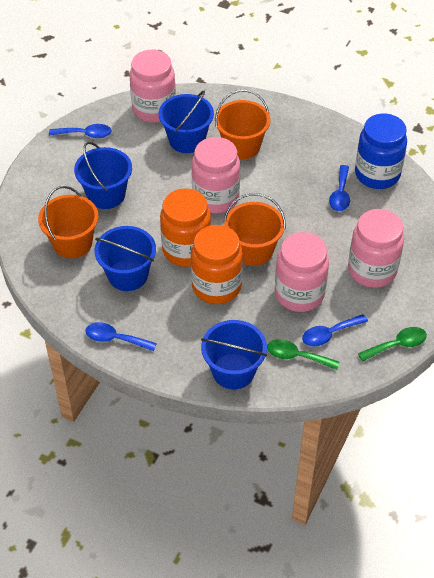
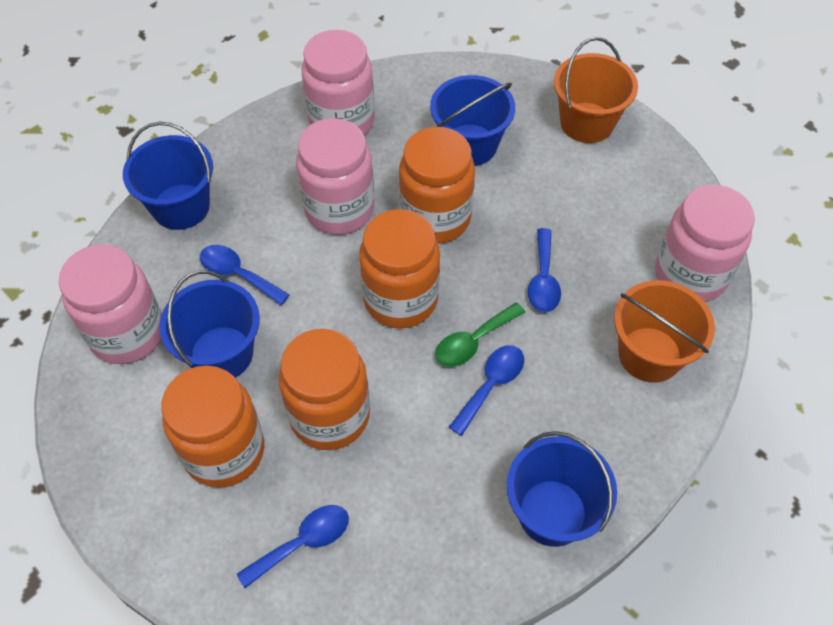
blue jar: [355,113,407,189] = 1 -> none = 0
green spoon: [267,339,339,370] [358,327,427,361] = 2 -> [435,302,525,367] = 1
orange bucket: [38,186,99,258] [215,89,270,160] [224,193,286,266] = 3 -> [554,37,638,143] [614,280,715,383] = 2
orange jar: [160,188,211,267] [191,225,243,304] = 2 -> [161,365,264,488] [279,329,370,450] [359,209,440,328] [399,127,475,244] = 4

